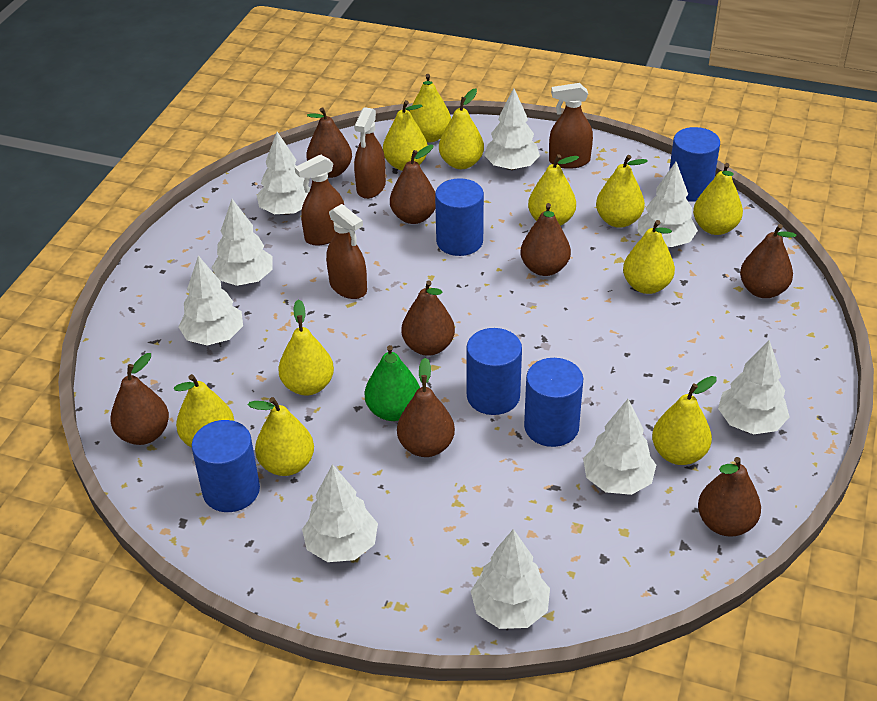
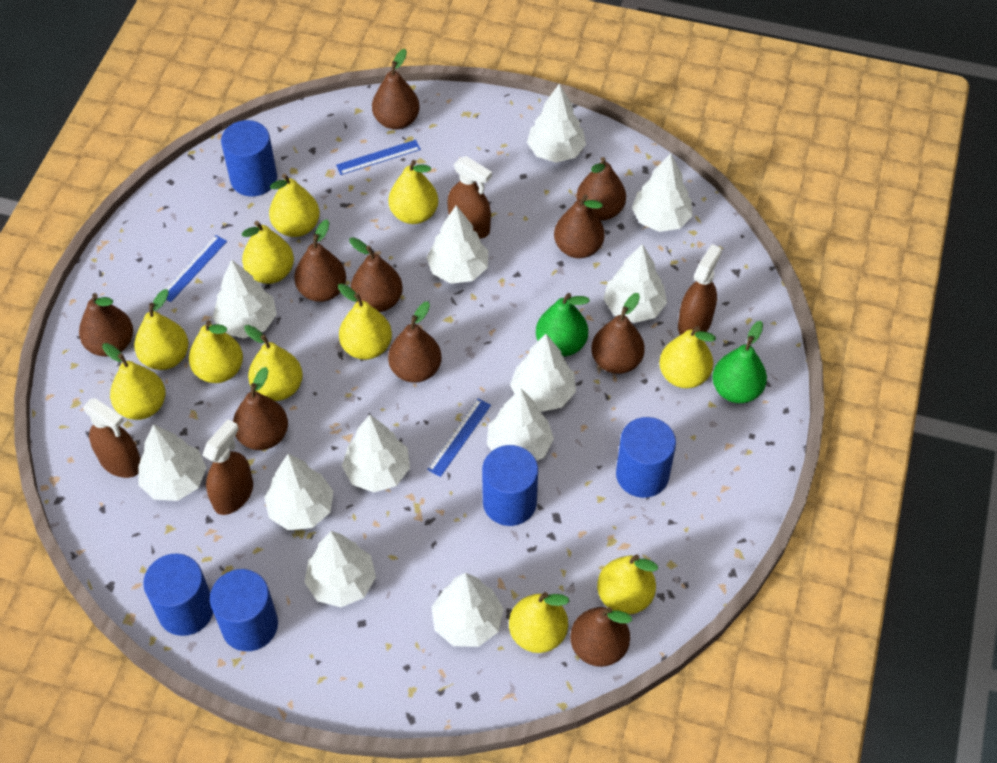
blue ruler: none = 0 -> [166,235,227,302] [336,140,421,175] [427,398,491,477] = 3
brown pear: [110,353,169,445] [306,108,352,178] [390,145,436,224] [397,358,455,457] [401,281,455,356] [520,203,571,276] [698,457,761,537] [740,224,797,298] = 8 -> [79,293,133,357] [233,367,288,450] [294,219,346,302] [349,237,402,312] [372,49,420,130] [388,301,442,383] [554,195,605,258] [570,607,632,667] [576,157,626,221] [591,293,645,374] = 10
green pear: [365,345,420,421] = 1 -> [536,293,590,357] [712,321,767,403] = 2
white tree: [178,256,243,345] [212,199,273,286] [257,132,311,215] [302,464,378,562] [470,529,550,629] [484,88,540,170] [583,399,656,495] [637,162,698,247] [718,340,790,434] = 9 -> [138,424,206,501] [212,260,277,338] [264,454,334,530] [305,531,376,607] [342,415,410,492] [426,205,488,284] [431,572,504,647] [487,389,554,461] [510,334,576,412] [527,83,586,163] [603,244,667,323] [632,153,693,232] = 12

